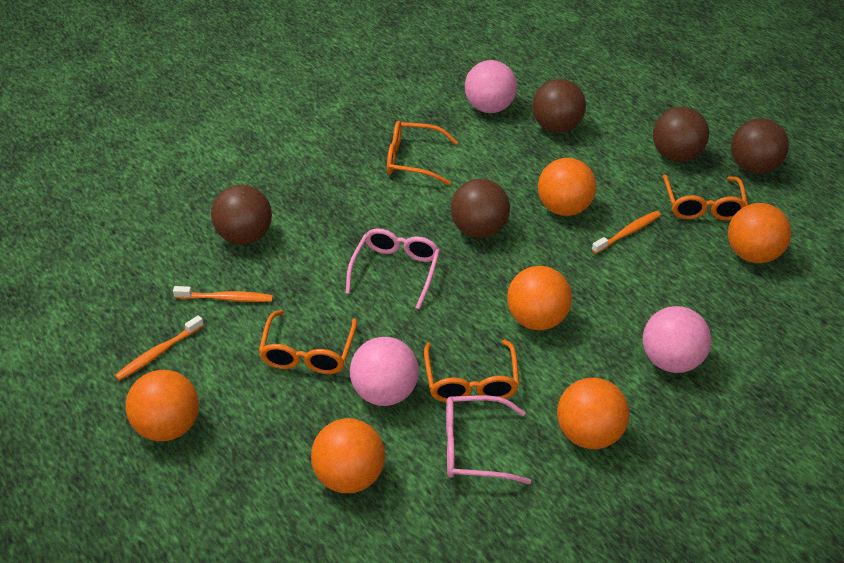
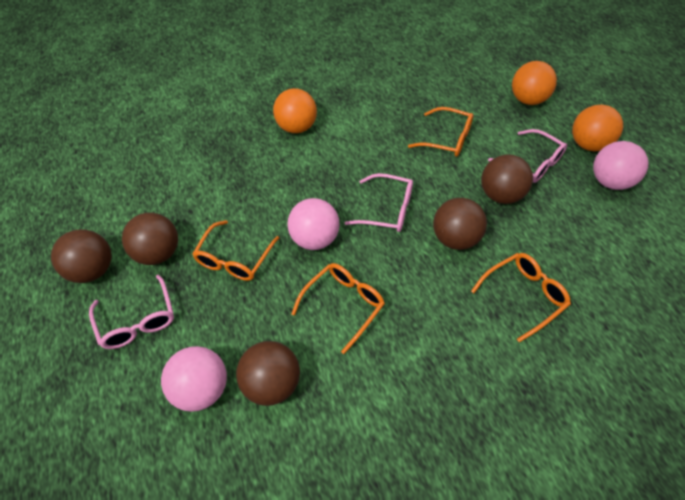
orange ball: [126,370,199,441] [311,418,385,493] [507,266,572,330] [538,158,596,216] [557,378,629,449] [728,203,791,263] = 6 -> [273,88,317,133] [512,61,557,105] [572,105,623,151] = 3
orange toothbrush: [115,315,204,381] [173,286,273,302] [592,211,661,254] = 3 -> none = 0
pink glasses: [346,228,440,309] [446,396,531,484] = 2 -> [89,275,174,349] [345,173,413,232] [488,129,567,183] = 3

